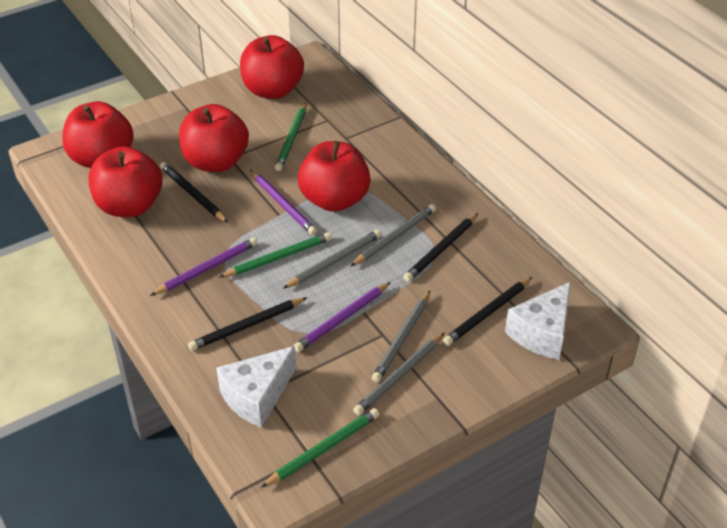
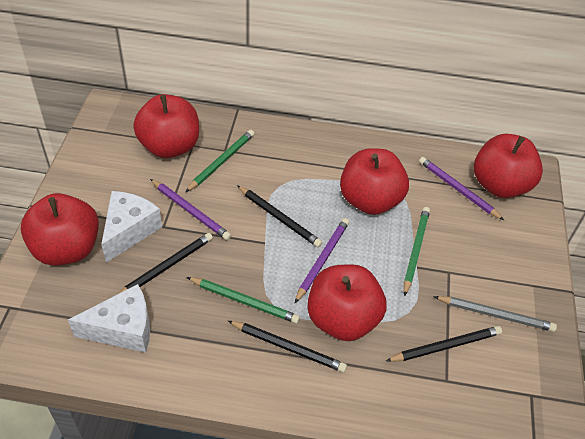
grey pencil: [283,230,382,289] [350,204,436,267] [353,333,444,415] [372,291,430,383] = 4 -> [433,296,557,332] = 1

